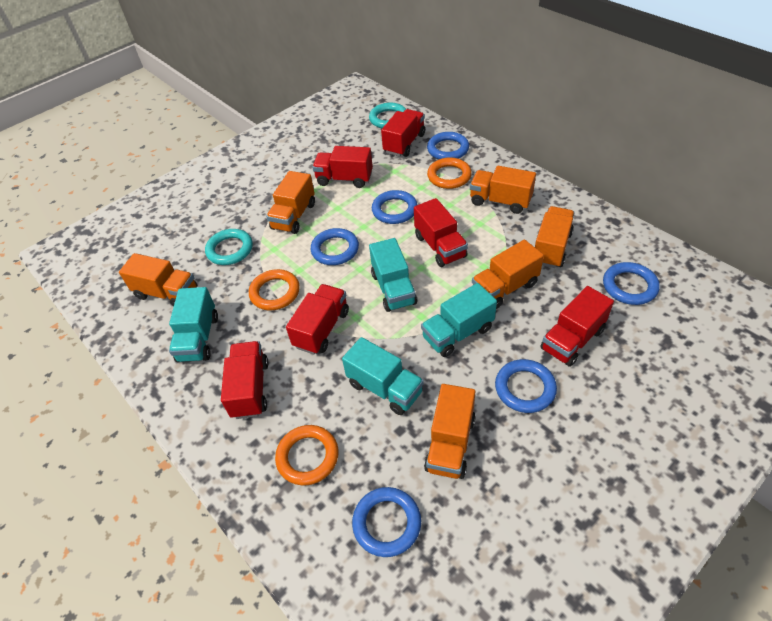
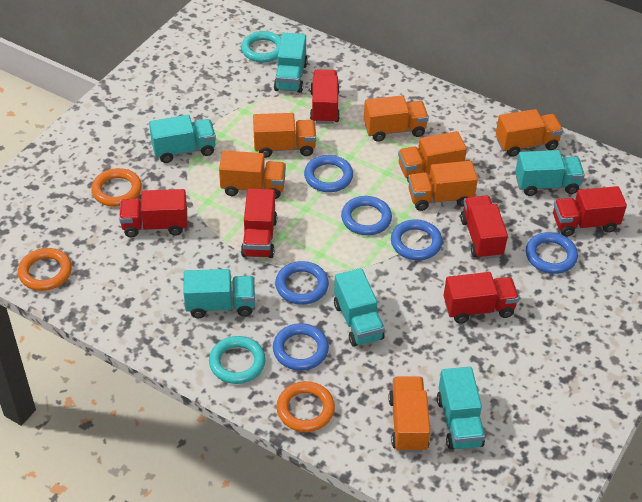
orange truck: [119,253,197,306] [266,171,315,234] [424,384,476,479] [470,166,536,214] [472,240,544,309] [535,206,575,268] = 6 -> [219,151,286,199] [253,113,316,158] [364,95,429,142] [389,376,430,452] [398,131,467,182] [408,161,478,211] [496,109,563,157] = 7
turquoise truck: [169,287,218,362] [342,337,424,415] [369,238,417,312] [421,283,497,357] = 4 -> [149,115,216,163] [183,269,255,318] [274,33,308,93] [334,268,385,347] [437,367,485,450] [515,150,584,196] = 6

